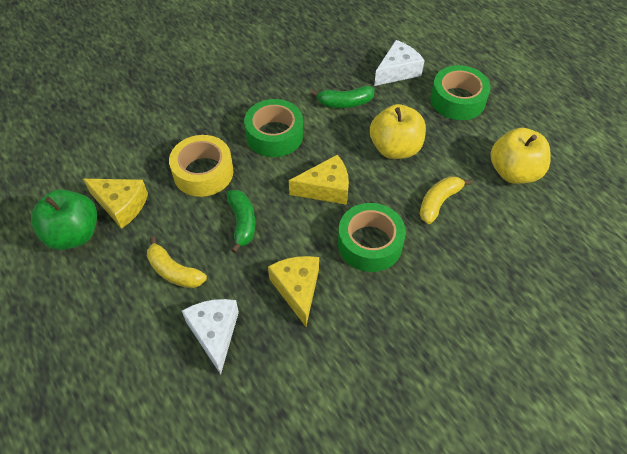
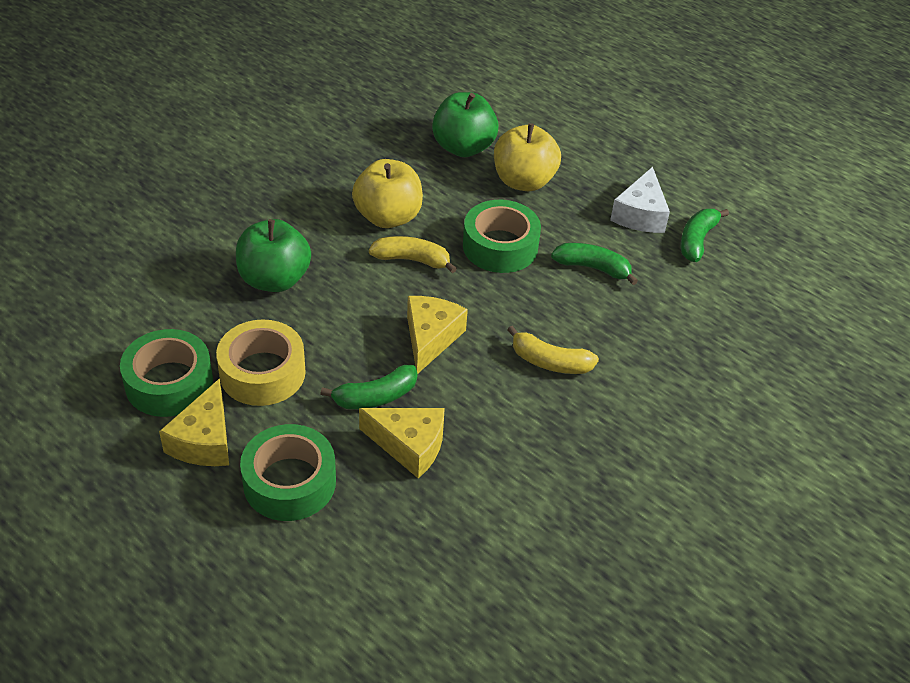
green apple: [31,190,97,250] = 1 -> [236,219,311,292] [432,92,499,157] = 2
green banana: [227,190,255,253] [311,86,375,108] = 2 -> [320,365,417,409] [551,243,638,285] [681,209,729,262] = 3
white cheese: [182,299,239,375] [374,40,425,86] = 2 -> [610,167,670,233] = 1

